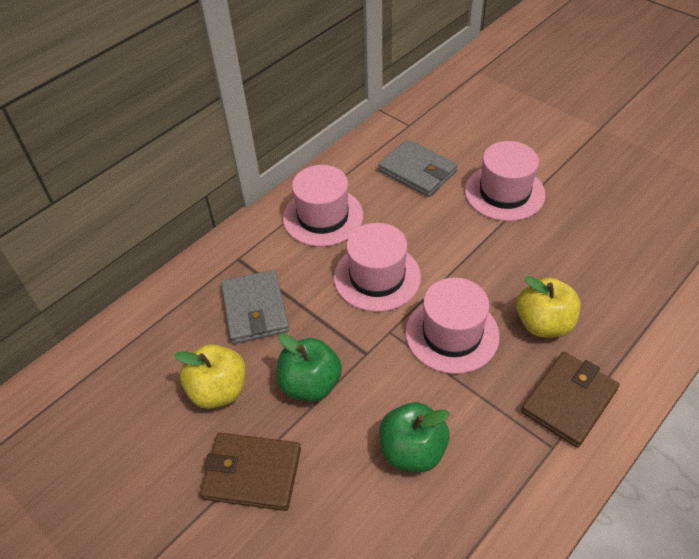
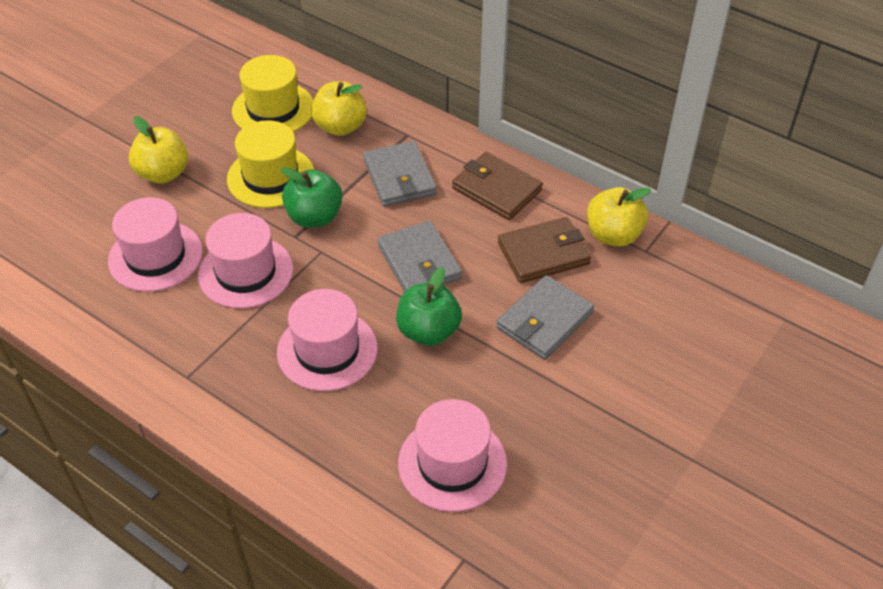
grey wallet: [221,270,289,344] [379,139,458,197] = 2 -> [363,141,437,207] [377,221,462,292] [496,275,594,360] = 3
yellow apple: [174,344,246,409] [517,276,580,337] = 2 -> [129,116,188,184] [311,81,367,136] [587,187,651,246] = 3
yellow hat: none = 0 -> [227,120,314,208] [232,55,313,132] = 2

